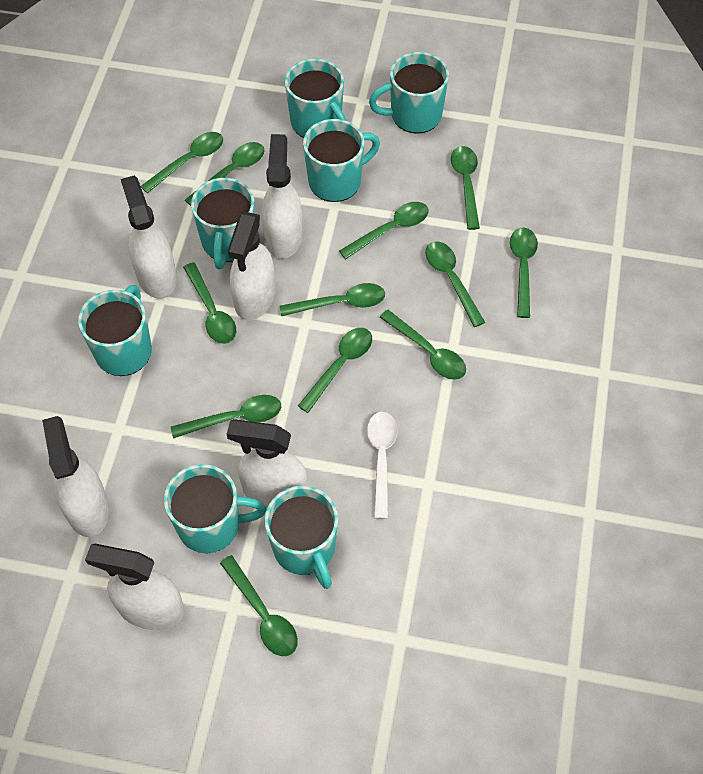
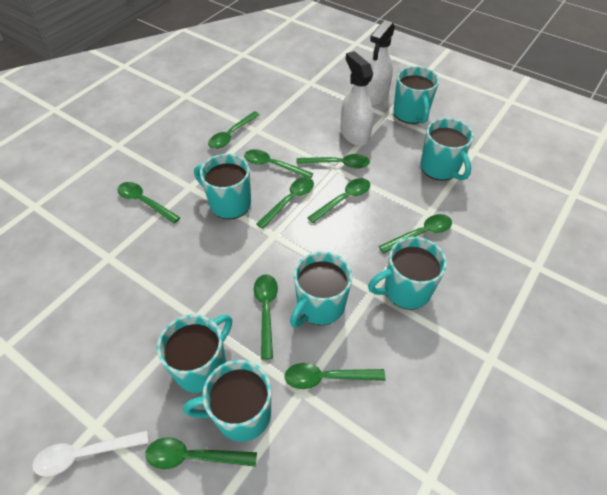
green spoon: [141,132,223,193] [171,395,281,438] [183,262,236,344] [185,142,265,206] [220,555,298,656] [280,283,385,316] [298,328,372,413] [339,202,428,259] [380,310,466,380] [425,241,485,327] [451,146,480,230] [510,228,538,318] = 12 -> [117,182,180,224] [145,437,257,469] [208,111,260,149] [244,149,313,178] [254,274,278,360] [256,177,314,229] [284,363,385,389] [296,154,370,169] [307,178,370,223] [379,214,452,253] = 10
white spray bottle: [42,416,109,537] [85,544,184,630] [121,176,177,299] [227,419,308,508] [228,212,275,320] [262,134,303,259] = 6 -> [340,51,373,146] [367,20,395,106] = 2

